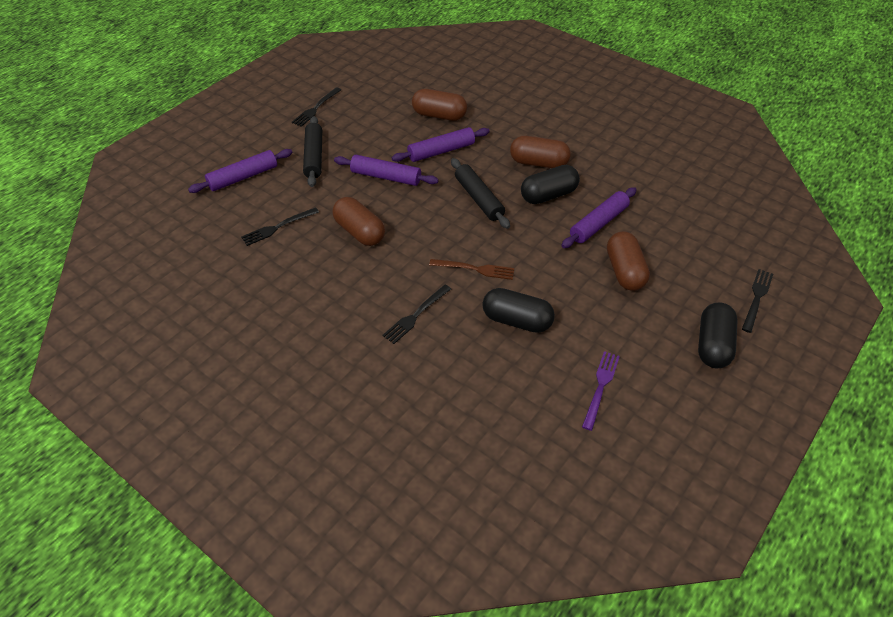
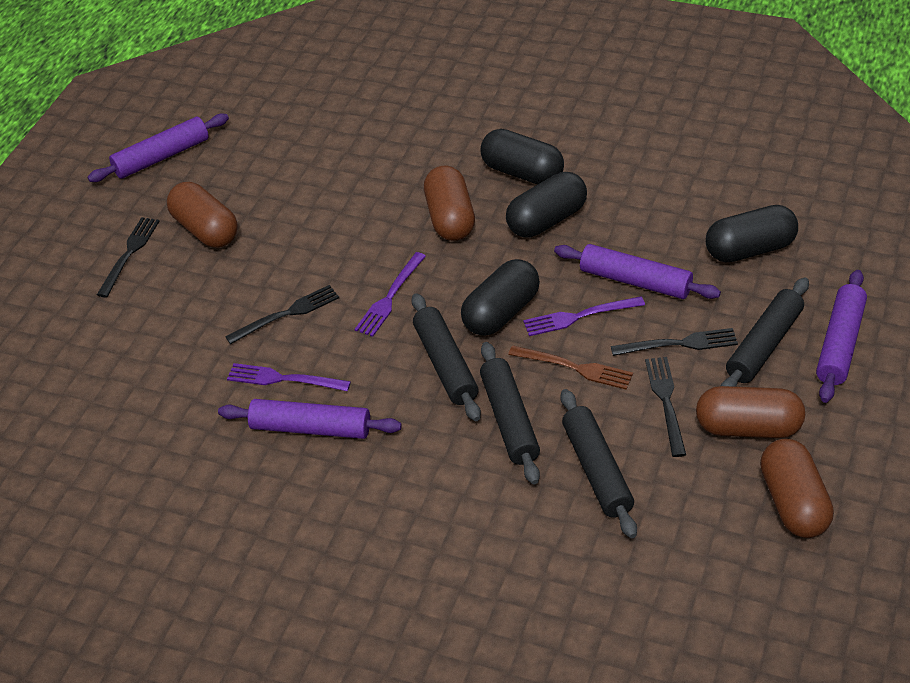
black capsule: [482,288,555,333] [521,165,580,204] [698,302,738,368] = 3 -> [461,259,540,336] [480,129,564,185] [506,172,587,238] [706,205,798,262] = 4
black rolling pin: [303,116,322,187] [451,158,510,229] = 2 -> [412,293,481,421] [480,342,540,484] [560,389,637,538] [720,277,809,387] = 4
purple fork: [582,351,620,431] = 1 -> [227,363,351,391] [354,252,426,337] [523,296,645,336] = 3

